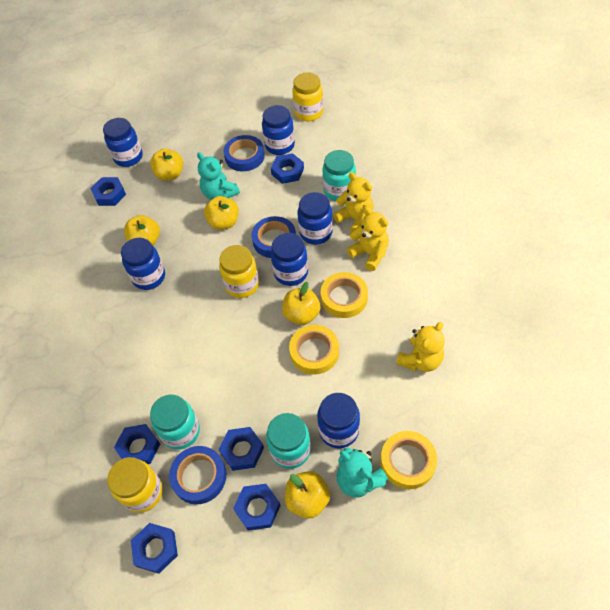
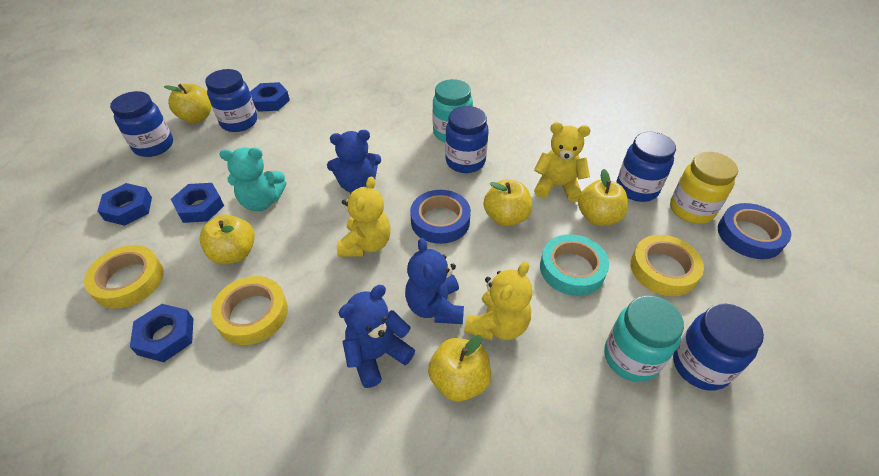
blue jar: [103,118,143,167] [121,238,165,290] [262,105,295,155] [271,233,308,286] [298,192,333,245] [317,393,360,449] = 6 -> [110,91,173,157] [205,69,257,132] [445,106,489,173] [617,132,676,202] [673,304,764,391] = 5
blue nut: [90,177,126,206] [114,424,160,464] [131,523,178,574] [219,427,264,471] [233,484,281,531] [271,153,304,184] = 6 -> [98,183,152,226] [130,304,193,362] [171,183,224,223] [250,82,290,112] = 4
blue tape: [169,446,226,504] [223,135,265,171] [252,216,296,258] = 3 -> [410,190,471,244] [718,203,791,259] = 2
blue teddy bear: none = 0 -> [327,130,381,193] [339,285,415,388] [405,238,464,324] = 3
turquoise jar: [150,395,200,450] [266,413,311,469] [323,150,356,201] = 3 -> [432,79,473,142] [604,296,684,382] = 2
turquoise tape: none = 0 -> [540,234,609,296] = 1
turquoise teddy bear: [197,152,240,200] [336,448,388,497] = 2 -> [219,147,286,211] = 1
yellow jar: [107,457,163,513] [219,245,259,298] [292,72,323,121] = 3 -> [670,152,738,224] = 1

